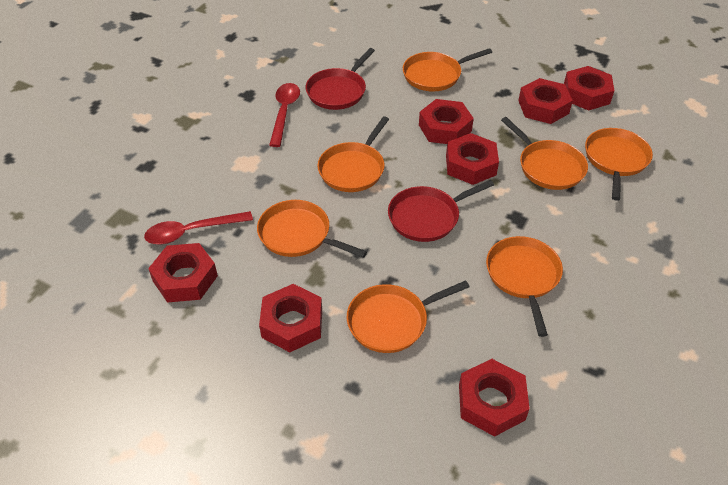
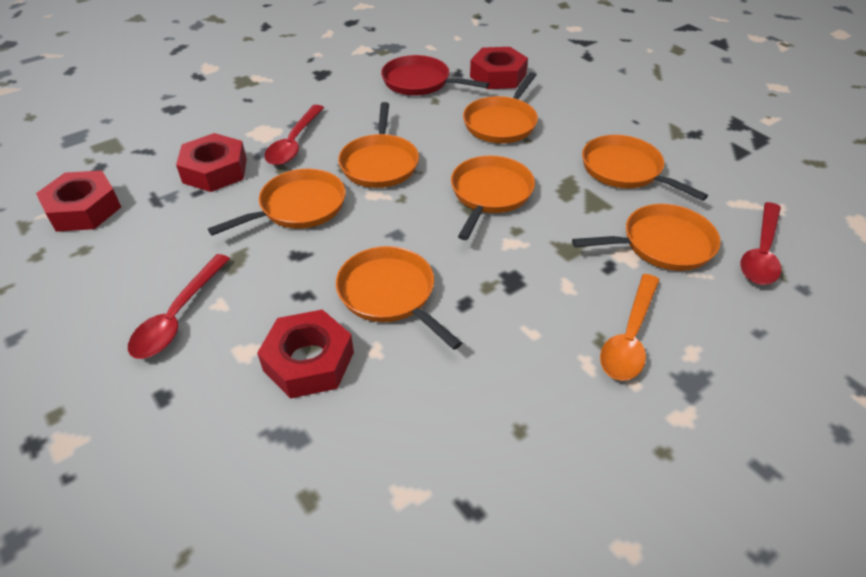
orange spoon: none = 0 -> [600,274,660,381] = 1
red nut: [148,243,218,303] [259,284,322,352] [419,99,474,144] [446,133,499,185] [459,359,530,437] [518,78,573,124] [564,66,614,111] = 7 -> [36,170,121,232] [176,133,247,192] [257,309,354,399] [470,47,528,89] = 4
red pan: [306,48,375,110] [388,180,494,242] = 2 -> [381,55,489,95] = 1
red spoon: [144,211,253,244] [269,83,300,147] = 2 -> [128,254,230,359] [264,105,324,165] [740,202,781,285] = 3

